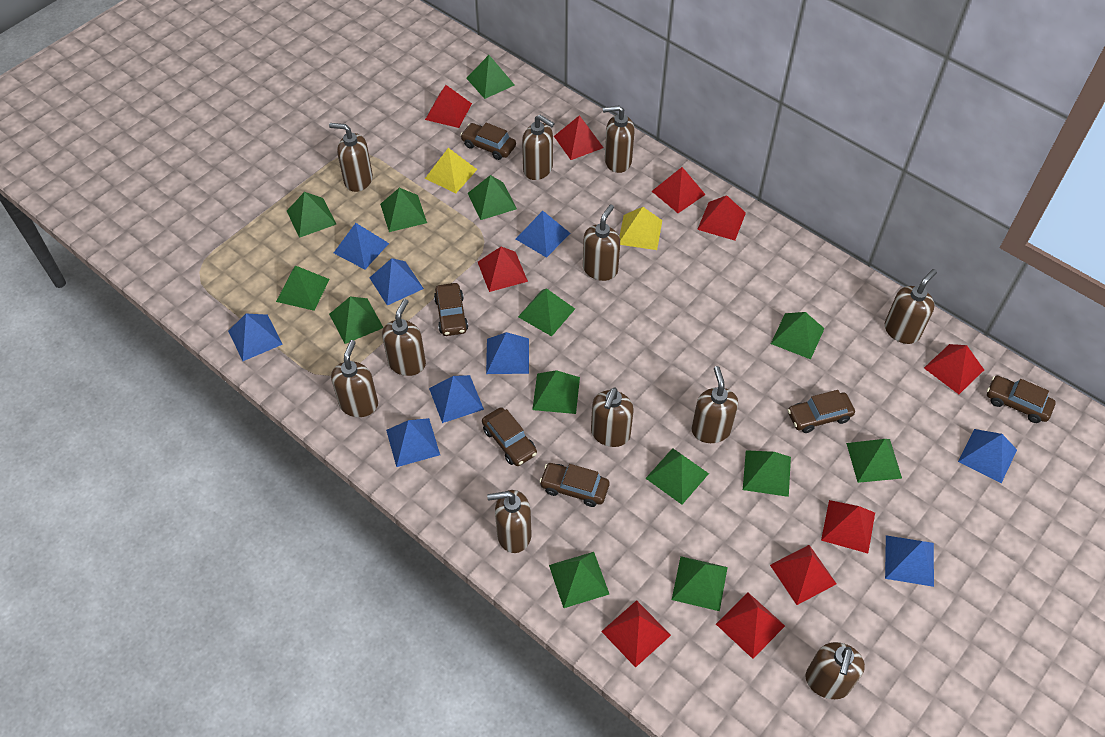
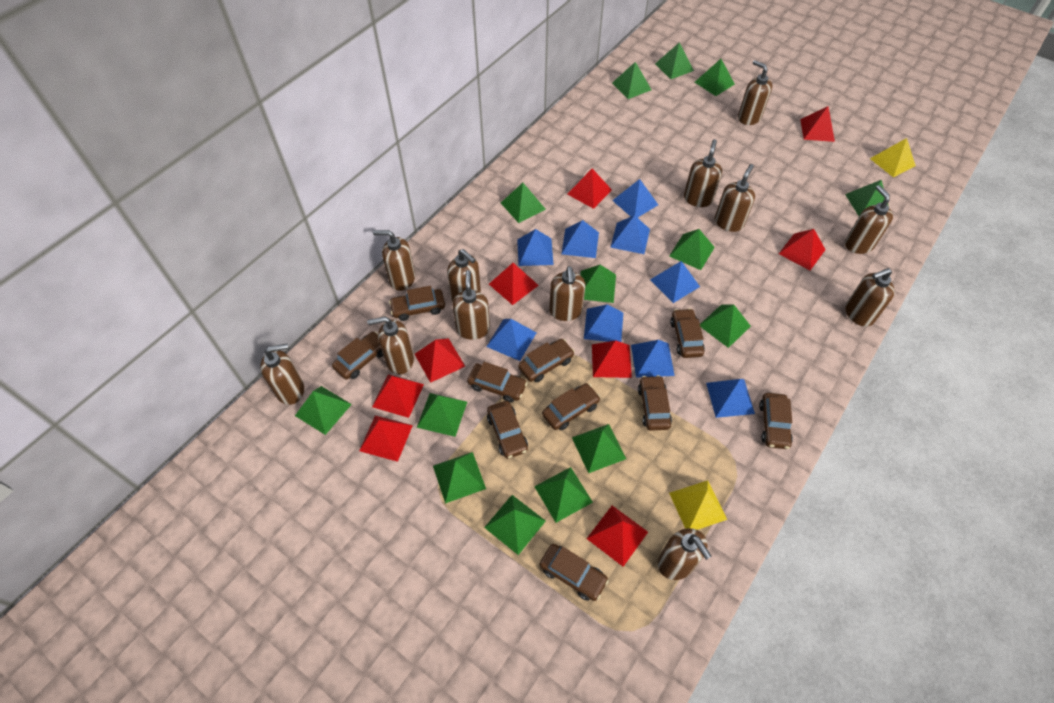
brown car: [434,283,468,336] [460,123,516,160] [482,407,537,466] [539,463,609,507] [788,390,855,433] [987,376,1056,423] = 6 -> [332,331,383,379] [389,286,445,321] [467,362,527,403] [487,401,528,459] [518,339,575,383] [540,544,609,601] [542,383,600,430] [638,375,672,431] [670,308,705,358] [759,393,793,449] = 10
brown soap dispenser: [329,123,373,192] [331,340,378,417] [382,299,426,376] [487,490,531,553] [522,115,555,180] [583,205,620,281] [591,387,634,447] [603,105,635,173] [692,366,738,443] [805,642,865,699] [885,269,937,344] = 11 -> [260,344,304,405] [367,316,414,374] [373,230,415,291] [447,249,481,302] [452,270,490,340] [549,266,585,321] [658,528,711,580] [684,139,722,207] [715,164,755,232] [738,60,772,125] [845,185,893,254] [845,268,895,327] = 12
red pyramid: [425,85,472,128] [478,247,528,292] [554,115,604,160] [601,600,671,668] [652,167,706,213] [697,195,746,241] [716,593,785,659] [770,545,837,605] [821,500,875,553] [924,344,984,394] = 10 -> [359,416,413,462] [372,374,424,418] [415,338,465,383] [489,263,539,305] [567,168,612,209] [587,506,648,567] [592,340,632,378] [779,229,826,270] [800,106,835,142] = 9

